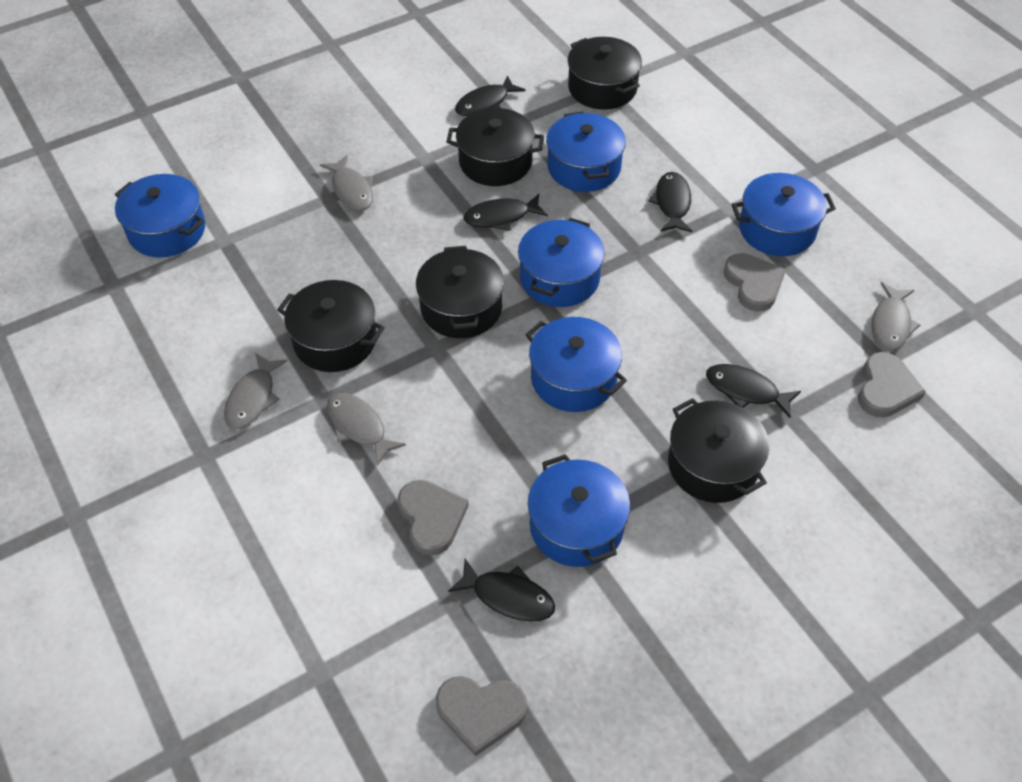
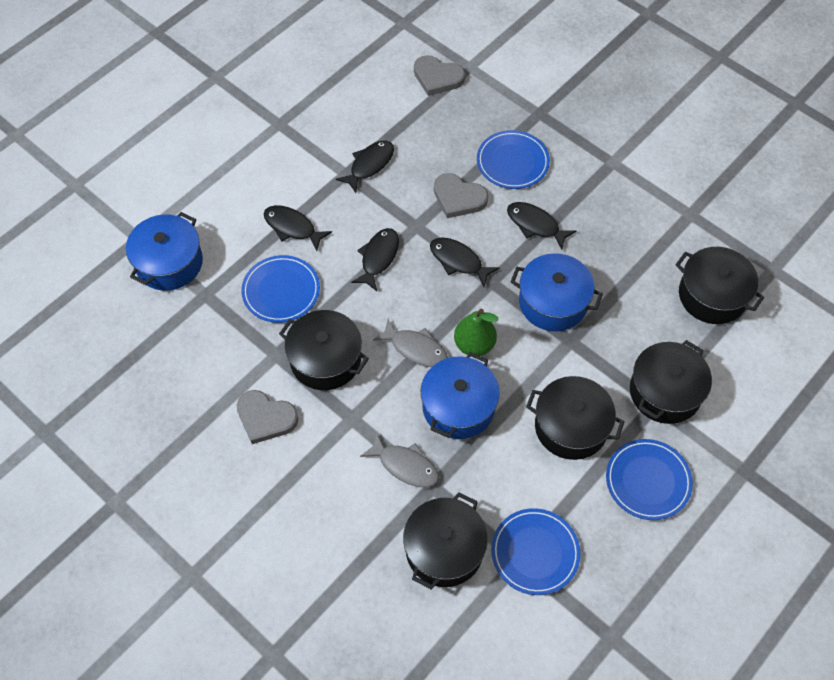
blue plate: none = 0 -> [241,255,320,323] [477,130,550,189] [491,508,581,595] [606,439,693,520] = 4
blue pot: [115,174,205,257] [518,218,605,307] [525,317,627,412] [528,454,630,567] [546,111,626,192] [732,173,836,256] = 6 -> [126,212,203,291] [421,352,500,439] [511,253,603,331] = 3
green pear: none = 0 -> [454,309,498,356] = 1
grey fish: [224,353,287,429] [320,155,373,211] [327,393,406,466] [871,282,920,351] = 4 -> [360,433,439,487] [373,319,448,367] = 2
grey heart: [398,480,469,556] [436,676,527,756] [723,253,786,312] [858,352,926,418] = 4 -> [237,390,298,444] [414,55,465,96] [434,173,488,218] = 3

